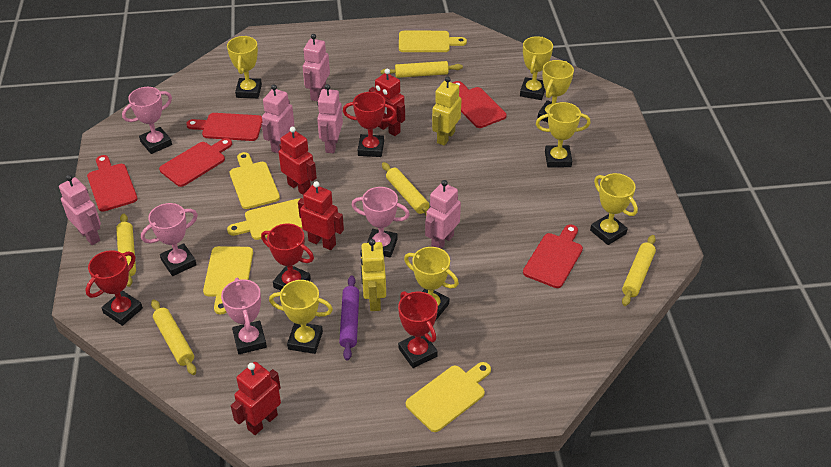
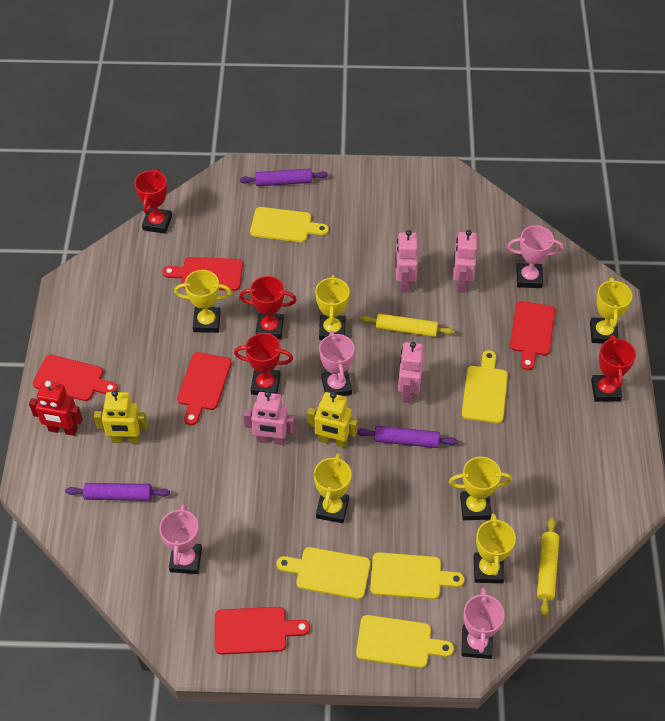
pink robot: [59,175,101,245] [262,84,294,154] [303,34,330,101] [317,84,343,153] [425,180,461,249] = 5 -> [243,391,295,445] [395,230,418,293] [398,342,423,403] [453,230,477,293] = 4
purple rolling pin: [339,276,359,361] = 1 -> [65,483,170,501] [240,168,327,186] [357,426,458,448] = 3
red robot: [231,362,281,435] [278,127,317,195] [298,181,344,250] [369,69,405,136] = 4 -> [29,381,82,436] = 1
yellow rolling pin: [116,214,136,287] [151,300,196,375] [381,61,463,78] [382,162,429,215] [622,235,656,306] = 5 -> [360,314,455,337] [537,517,559,617] = 2
yellow trophy: [227,36,262,98] [269,280,333,354] [404,247,459,321] [520,36,553,100] [536,102,591,168] [537,60,574,122] [590,173,638,245] = 7 -> [174,270,232,333] [314,453,352,523] [315,275,350,340] [449,457,512,520] [474,513,516,583] [590,278,632,343] = 6

